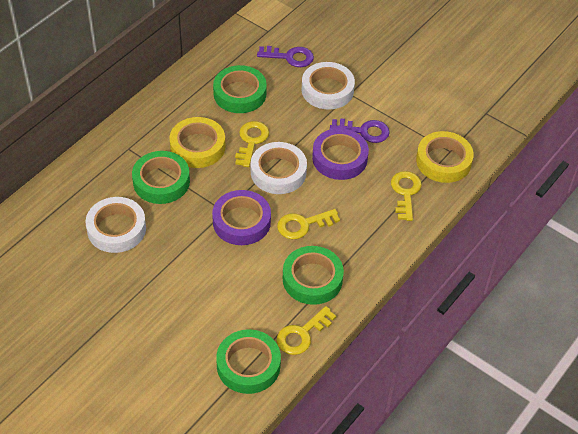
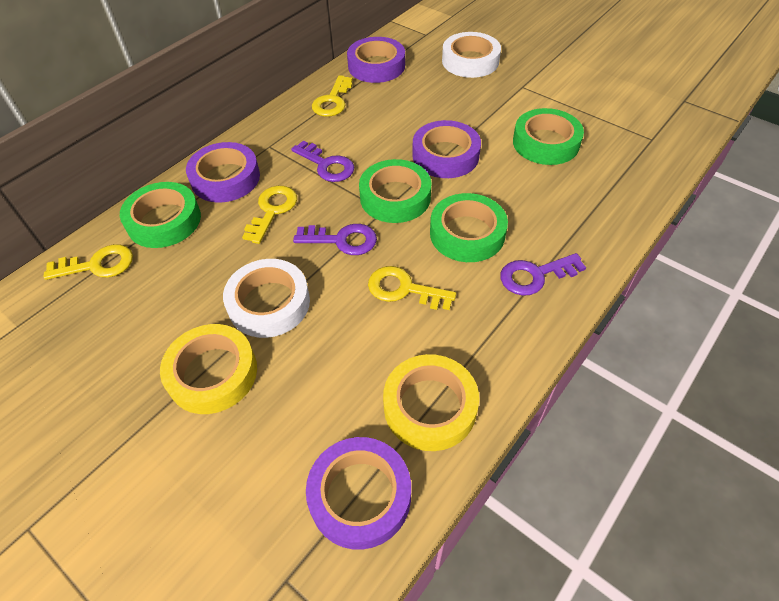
purple key: [257,46,314,67] [330,118,390,143] = 2 -> [291,140,354,182] [293,224,377,255] [500,253,586,296] = 3
purple tape: [212,190,271,245] [312,128,369,180] = 2 -> [186,142,260,203] [306,437,411,550] [347,37,405,83] [412,120,481,178] = 4
white tape: [86,197,146,253] [251,142,307,194] [302,62,355,109] = 3 -> [223,259,310,338] [442,32,501,78] = 2

